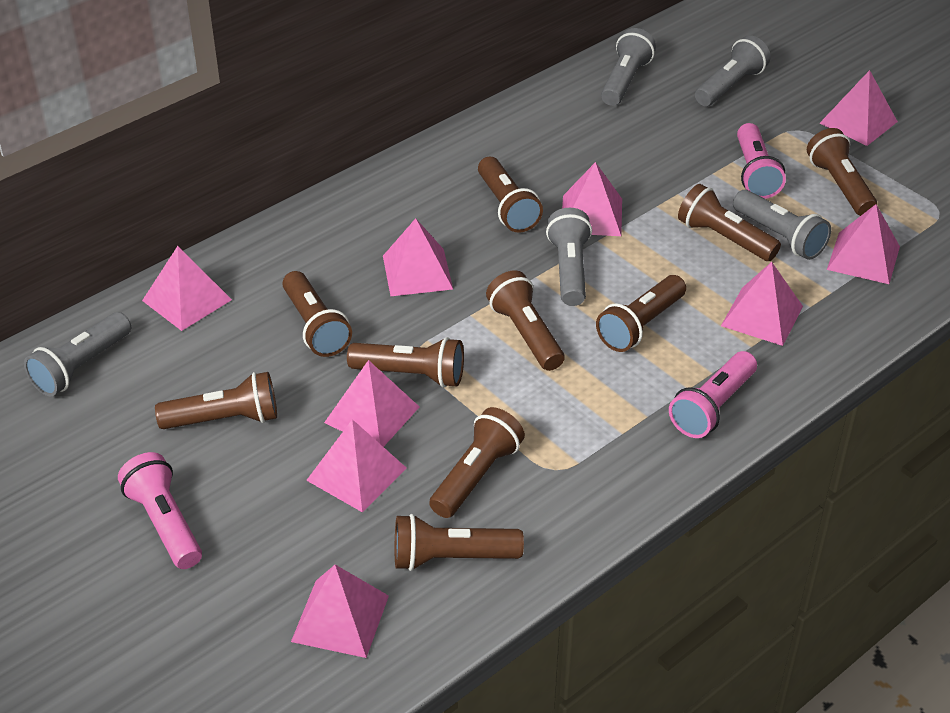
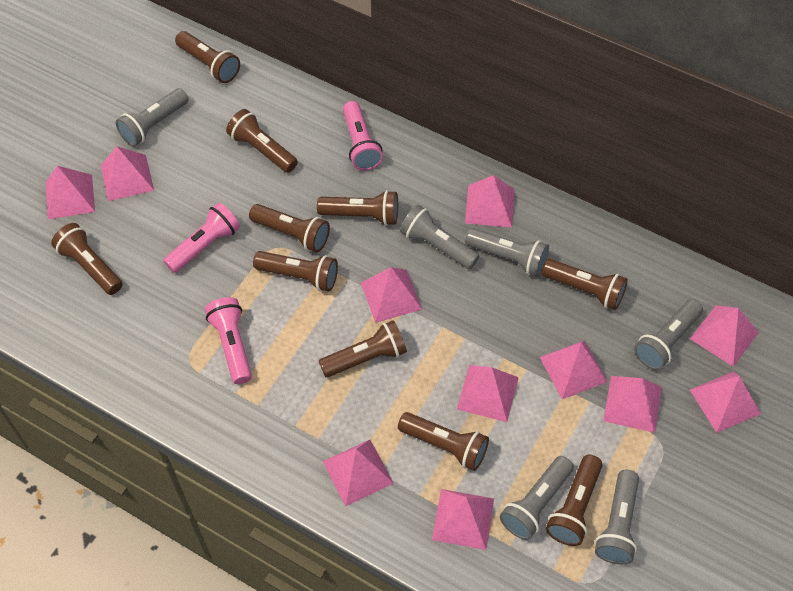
grey flashlight: [24,312,131,396] [546,208,592,306] [601,28,656,106] [695,35,770,106] [733,190,831,260] = 5 -> [116,88,189,146] [400,205,479,269] [465,228,549,276] [500,456,574,540] [595,470,639,564] [634,299,703,370] = 6
pink pyramid: [142,246,232,331] [291,565,389,658] [306,419,406,512] [324,360,419,447] [383,218,453,296] [562,162,622,236] [721,262,803,346] [820,70,898,146] [827,204,900,284] = 9 -> [46,166,95,219] [101,146,154,201] [323,440,394,506] [361,267,422,323] [432,489,494,550] [457,365,519,422] [465,175,514,227] [540,340,608,399] [603,376,662,433] [690,305,759,367] [690,371,761,433] = 11

